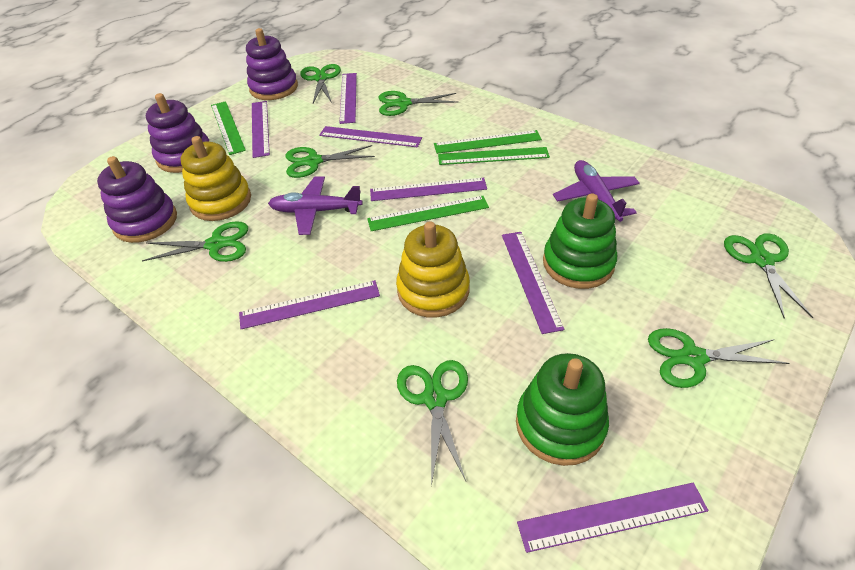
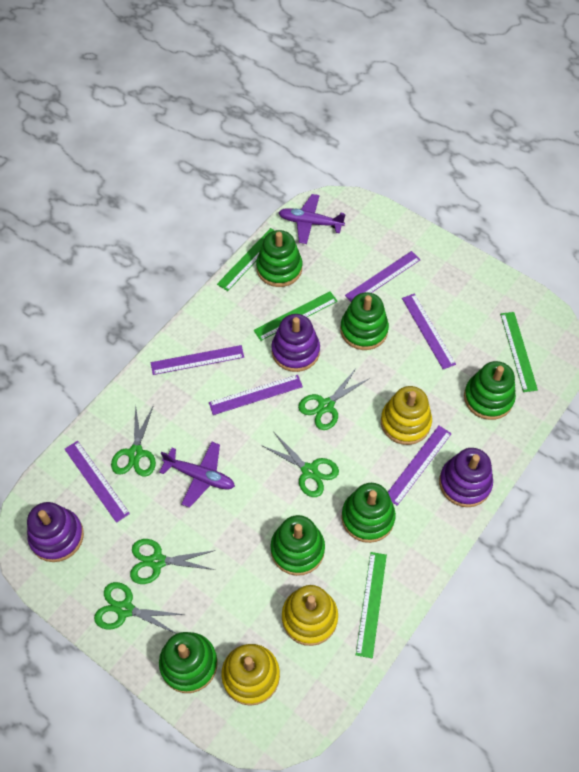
green scissors: [142,221,248,262] [286,145,375,178] [300,64,341,103] [379,91,459,116] [397,360,468,486] [648,328,789,388] [724,233,813,318] = 7 -> [94,582,185,634] [111,404,156,477] [130,539,216,584] [261,432,339,497] [298,367,370,430] = 5
green stacking toy: [516,353,609,466] [543,193,617,289] = 2 -> [159,632,218,693] [256,230,302,287] [271,515,325,576] [340,292,389,350] [342,483,396,543] [464,361,516,420] = 6
purple ruler: [239,280,380,329] [252,101,270,158] [319,126,422,147] [340,73,357,124] [370,178,487,201] [502,232,564,334] [517,483,708,553] = 7 -> [65,441,130,523] [151,345,244,375] [209,375,303,415] [345,251,421,301] [388,426,452,506] [402,294,456,370] = 6
yellow stacking toy: [180,136,251,221] [396,221,470,318] = 2 -> [221,644,280,706] [282,585,338,646] [381,386,432,445] = 3

